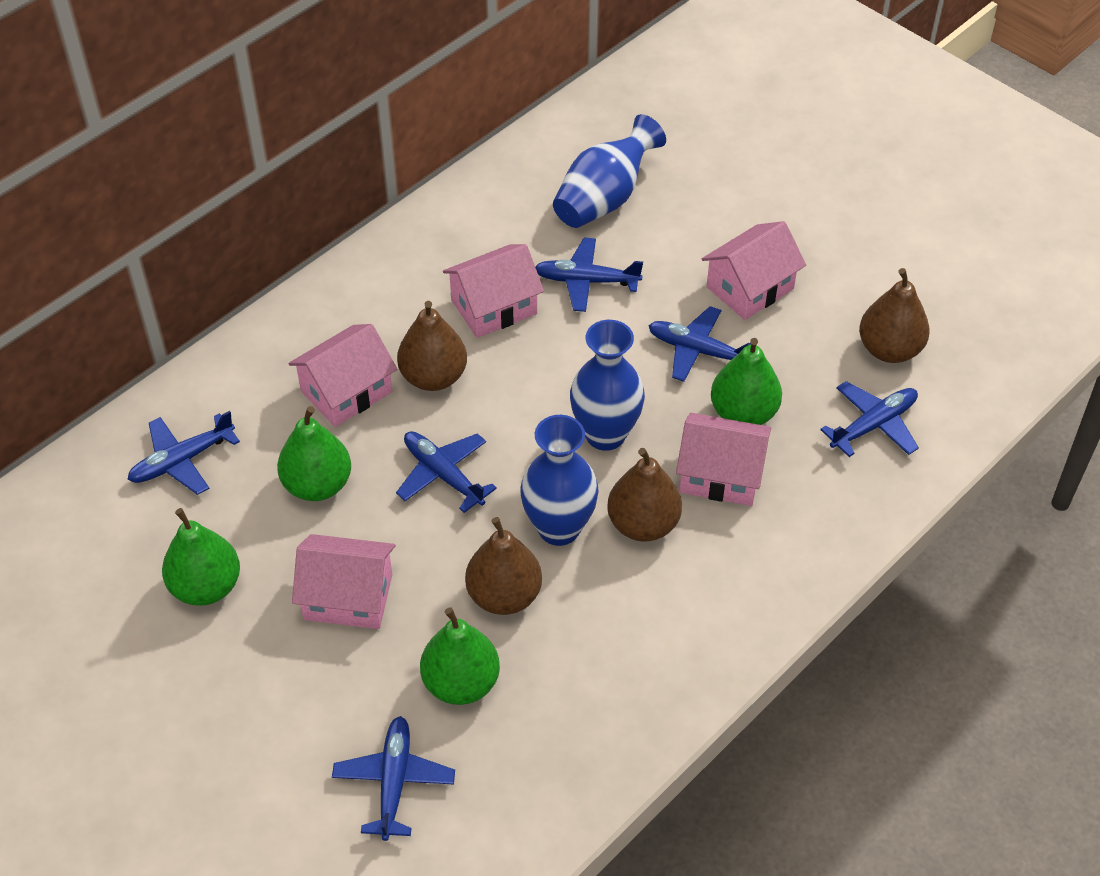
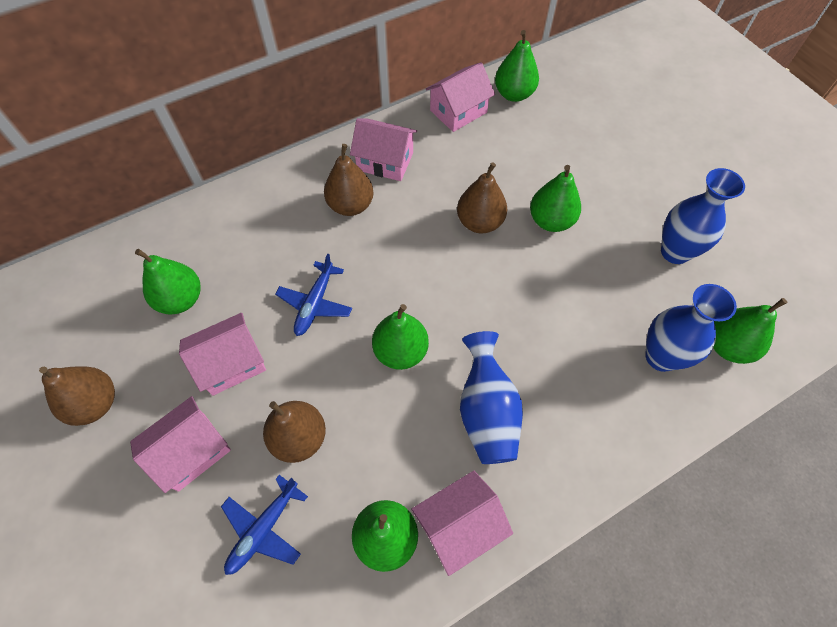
blue plane: [127,411,240,495] [332,716,455,841] [396,431,497,513] [535,238,643,312] [648,306,751,382] [820,381,919,457] = 6 -> [221,475,308,575] [275,254,352,336] = 2
green pear: [162,508,240,606] [277,406,351,501] [420,607,500,705] [711,338,782,425] = 4 -> [135,249,201,315] [352,500,418,572] [372,304,429,370] [495,30,539,102] [530,165,581,232] [713,298,787,364] = 6

